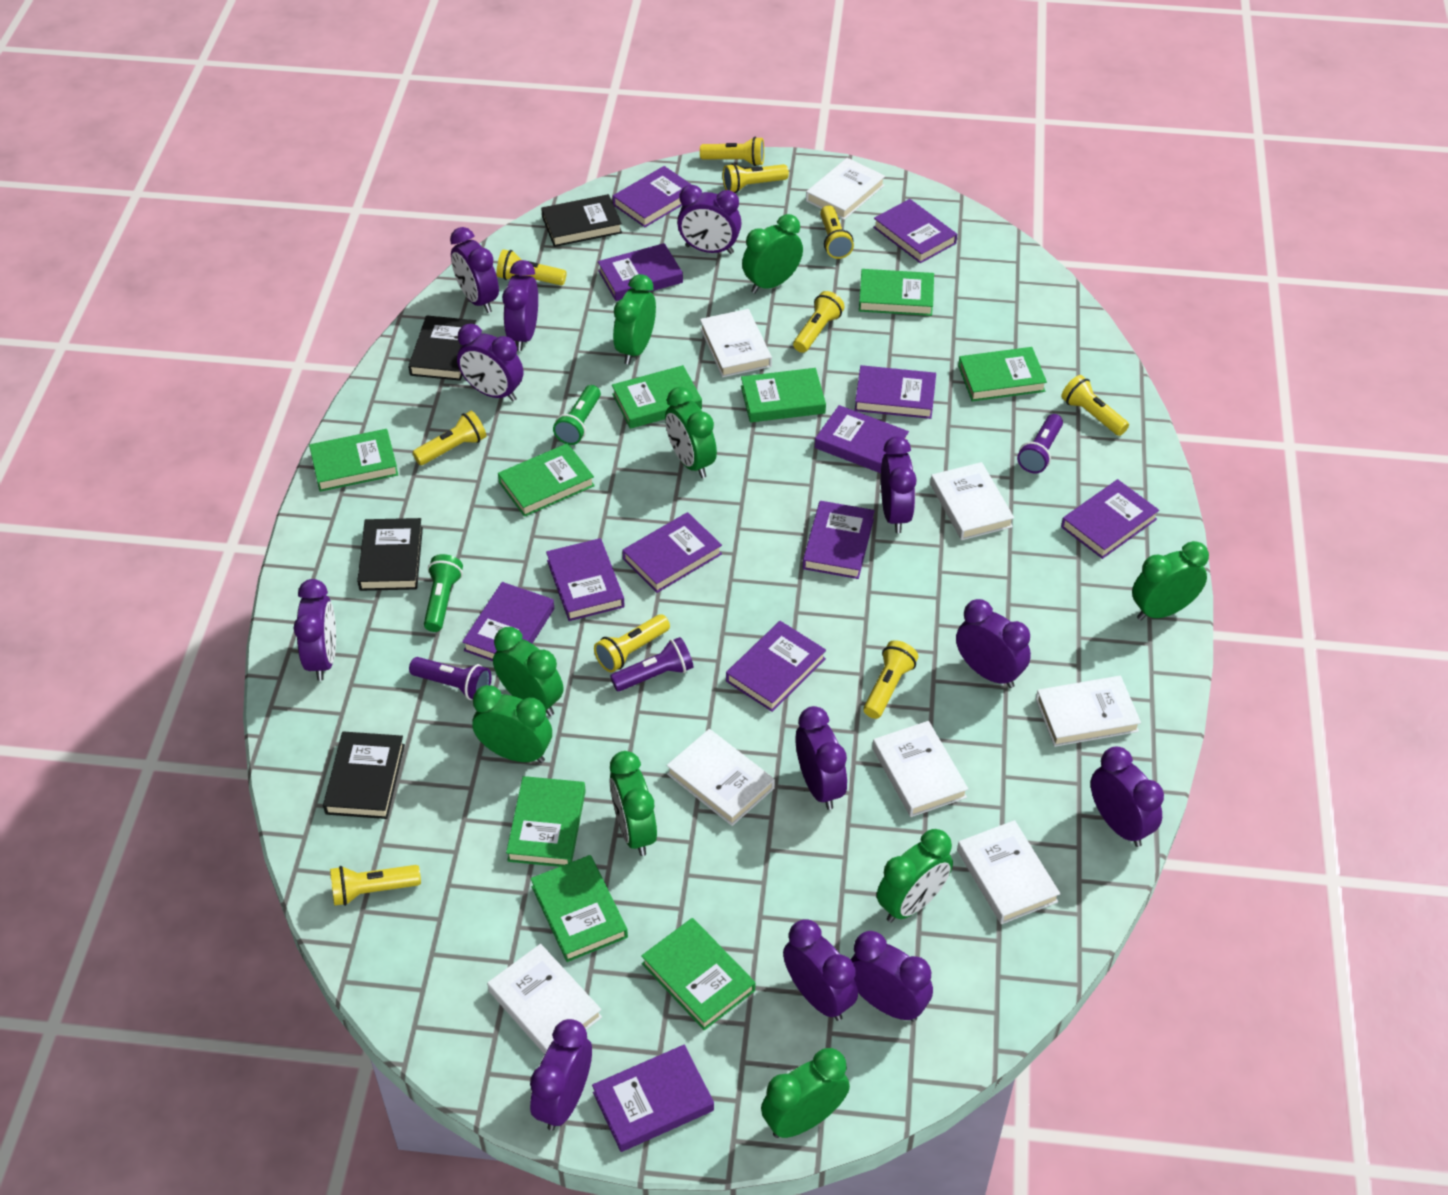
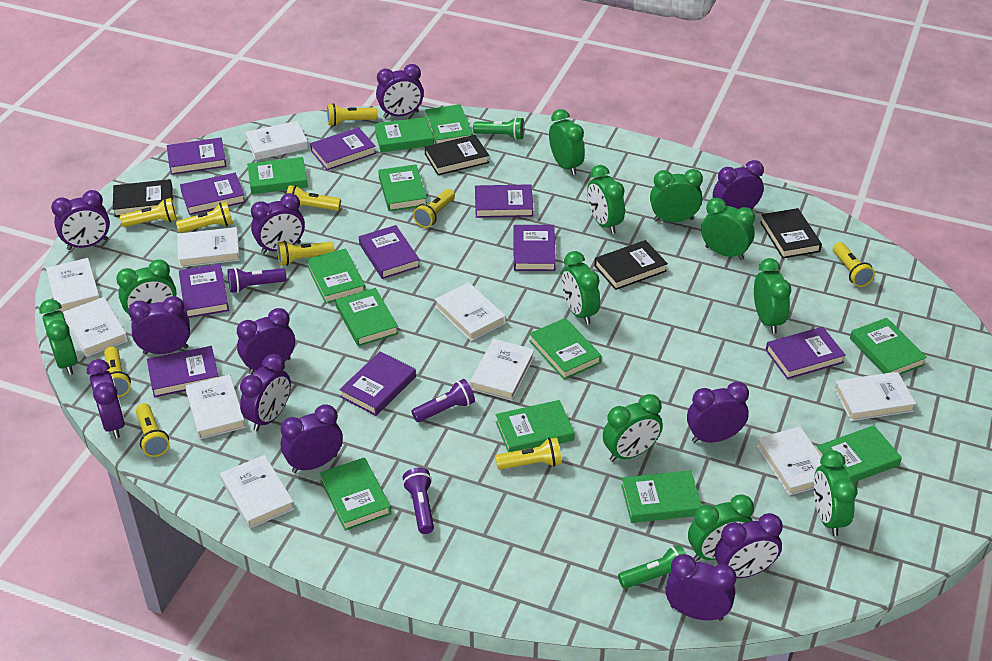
green book: [309,429,398,492] [498,443,595,517] [506,776,586,867] [530,855,628,962] [612,365,702,429] [641,918,755,1030] [741,368,826,422] [859,269,934,316] [958,347,1047,401] = 9 -> [247,157,308,194] [306,249,366,304] [319,457,391,531] [336,288,399,346] [374,117,434,153] [378,164,427,211] [425,104,473,144] [496,400,575,452] [529,318,601,380] [621,470,702,523] [816,425,902,482] [850,318,927,375] = 12
green clock: [472,685,552,763] [493,627,563,716] [610,751,657,856] [613,274,656,364] [665,387,717,478] [742,214,803,293] [761,1048,850,1138] [877,829,953,922] [1132,541,1209,620] = 9 -> [39,299,78,375] [116,259,177,321] [549,109,585,175] [561,251,600,325] [587,165,625,234] [603,394,663,462] [650,169,703,222] [688,494,754,561] [701,198,755,260] [754,258,791,334] [813,450,857,536] = 11
purple book: [462,582,554,661] [546,538,625,621] [592,1045,714,1152] [598,243,683,301] [613,166,692,227] [622,512,722,593] [726,621,826,712] [803,501,875,579] [815,405,909,473] [855,365,936,419] [873,199,957,263] [1061,479,1159,559] = 12 -> [147,346,218,397] [167,138,227,175] [179,264,229,318] [180,173,245,215] [310,127,376,170] [339,351,416,416] [359,225,420,279] [475,184,533,218] [514,225,556,271] [766,327,846,379] = 10
white book: [487,944,602,1054] [666,729,775,826] [700,309,772,377] [806,158,885,220] [872,721,968,817] [930,462,1014,540] [957,820,1061,924] [1036,676,1141,747] = 8 -> [46,258,100,313] [63,297,128,357] [177,227,240,267] [185,374,246,439] [220,455,295,529] [245,121,308,160] [435,282,506,341] [470,339,535,401] [757,427,822,496] [834,372,916,421] = 10

